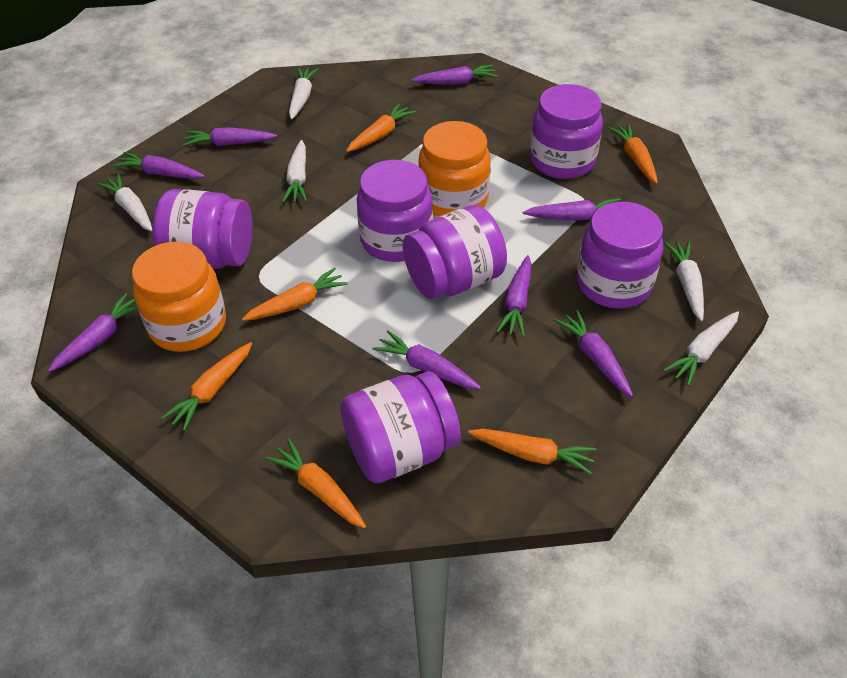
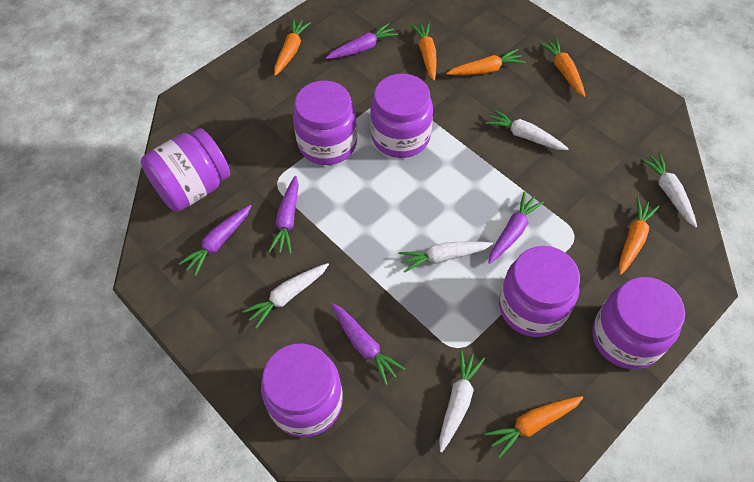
orange jar: [132,242,226,352] [419,121,491,216] = 2 -> none = 0
purple carrot: [48,293,138,372] [113,152,205,179] [183,127,277,146] [372,330,481,389] [411,65,498,85] [496,255,532,337] [523,198,621,221] [554,310,633,397] = 8 -> [179,205,251,276] [268,176,299,254] [326,23,399,59] [331,303,405,385] [489,192,544,264] = 5

